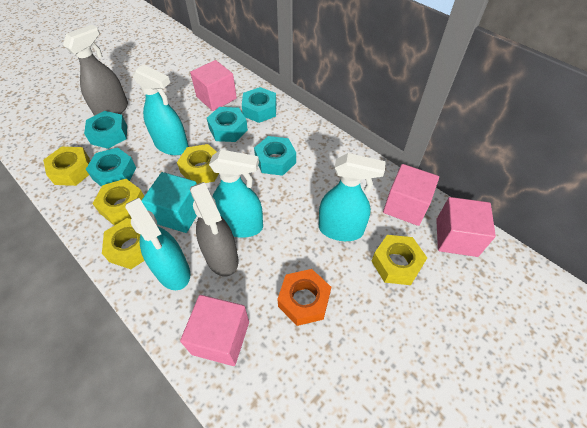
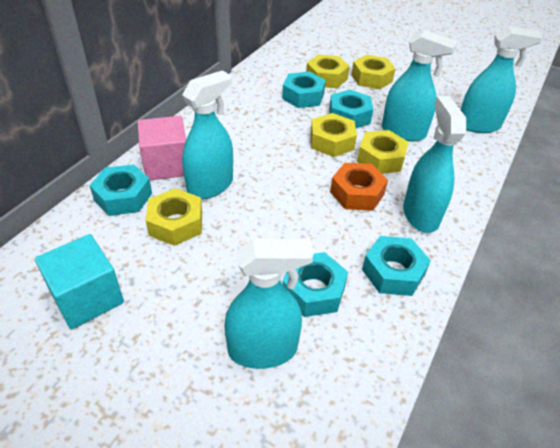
grey spray bottle: [63,25,128,116] [190,182,238,277] = 2 -> none = 0
pink cube: [180,295,249,366] [190,60,237,111] [383,164,439,226] [436,197,496,257] = 4 -> [138,116,186,180] = 1
turquoise spray bottle: [125,197,190,290] [132,64,189,155] [209,149,263,238] [319,153,386,241] = 4 -> [182,70,233,199] [224,239,314,369] [382,30,458,142] [403,96,466,233] [461,26,543,133] = 5

